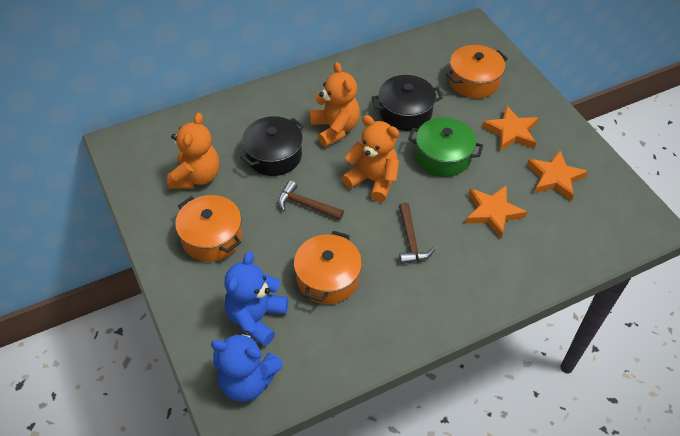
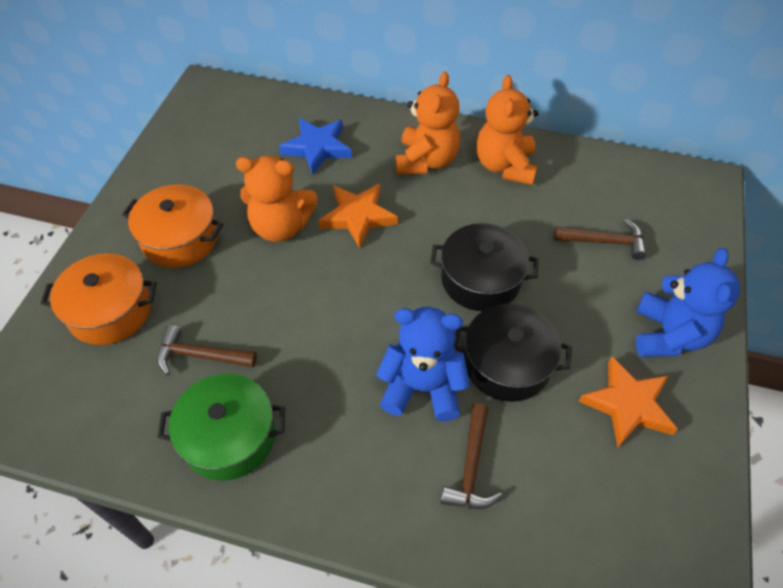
blue star: none = 0 -> [279,118,352,175] = 1
brown hammer: [278,181,344,220] [399,203,435,264] = 2 -> [157,325,257,375] [441,403,502,509] [554,219,647,260] = 3
orange pot: [175,195,242,262] [294,231,362,304] [446,45,508,98] = 3 -> [41,253,157,345] [122,184,223,268] = 2
orange star: [465,185,527,238] [482,105,539,151] [527,151,588,201] = 3 -> [318,183,398,248] [579,357,678,447] = 2

